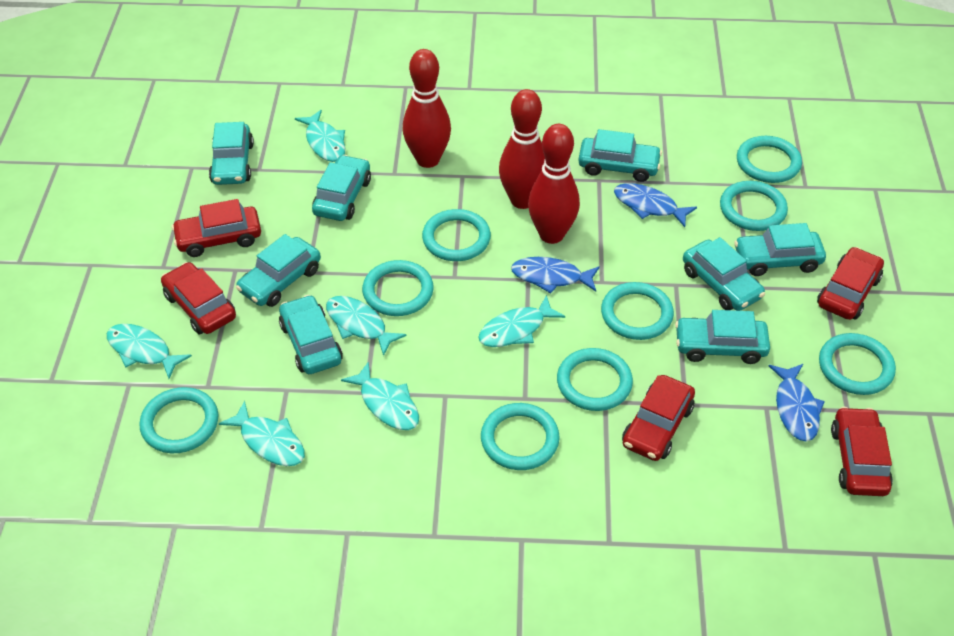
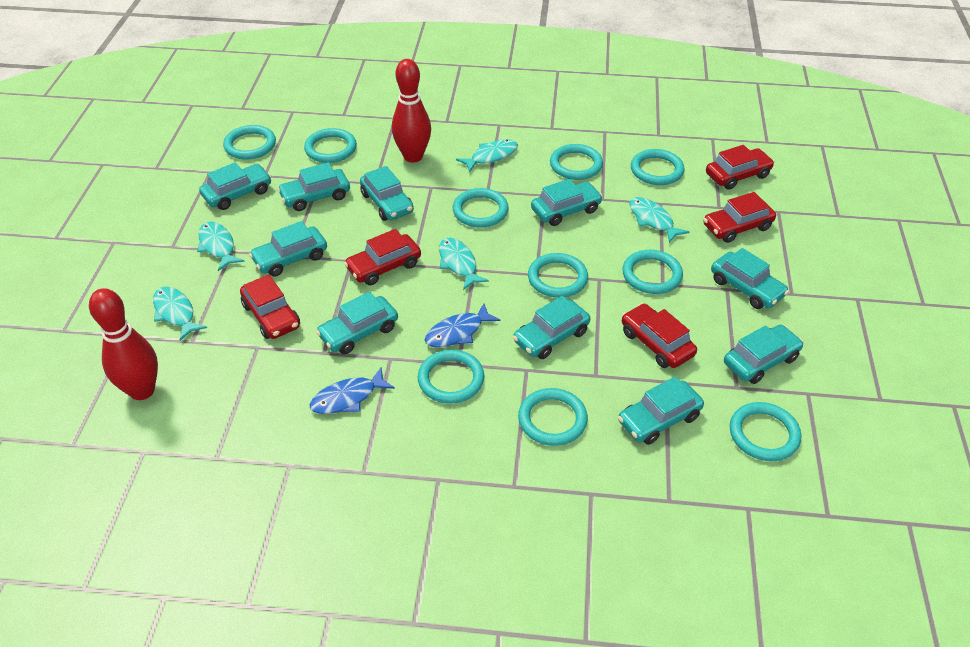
blue fish: [511,257,600,294] [614,183,697,227] [769,364,825,442] = 3 -> [309,367,395,414] [425,303,501,348] = 2
red bowling pin: [403,49,451,168] [499,89,545,209] [528,124,580,244] = 3 -> [89,288,158,400] [392,59,431,163] = 2
turquoise car: [209,122,254,185] [236,234,321,307] [279,295,343,374] [312,155,371,221] [578,129,662,182] [675,310,770,364] [683,237,765,311] [734,223,826,276] = 8 -> [199,162,271,210] [249,221,327,277] [277,162,350,211] [316,292,398,354] [360,166,414,221] [513,296,591,359] [531,179,603,226] [618,377,704,445] [711,248,789,309] [724,324,804,384] = 10
turquoise fish: [107,324,192,379] [219,401,305,466] [295,110,346,162] [326,296,407,356] [341,361,419,430] [478,295,565,347] = 6 -> [153,287,207,341] [197,222,245,271] [439,238,489,290] [456,139,518,172] [629,197,689,243] = 5
turquoise ring: [139,387,218,453] [362,260,434,316] [422,209,491,261] [481,403,560,470] [557,348,633,411] [601,282,674,340] [720,181,788,231] [737,136,802,183] [819,333,896,395] = 9 -> [223,125,276,160] [304,128,357,163] [418,350,484,404] [453,188,509,228] [518,388,588,446] [528,253,588,298] [550,144,603,180] [622,250,683,294] [631,149,685,185] [730,402,801,461] = 10

